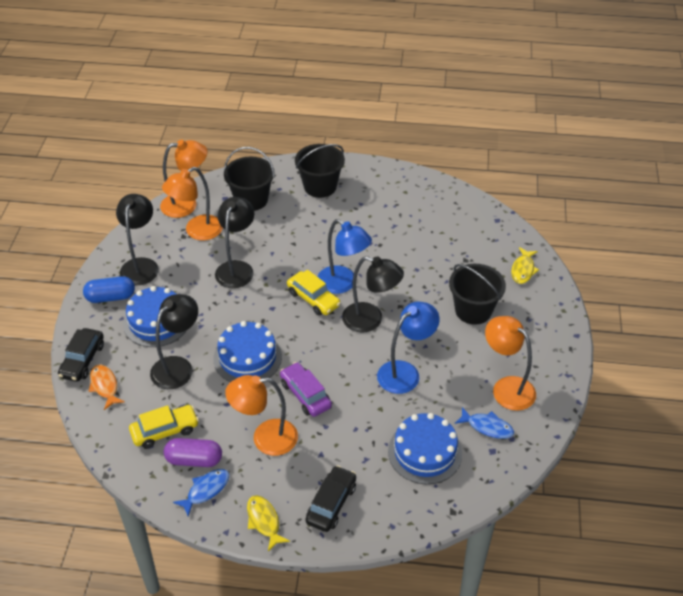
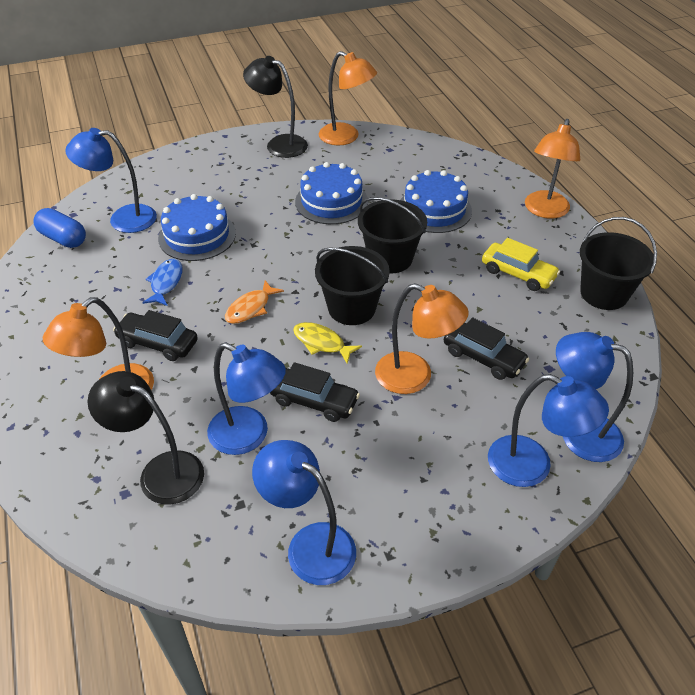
black car: [58,328,104,382] [305,465,356,532] = 2 -> [113,310,198,361] [270,362,360,422] [444,317,529,380] = 3
black lamp: [116,194,159,285] [150,294,198,389] [215,197,254,288] [342,256,404,332] = 4 -> [88,371,204,505] [243,56,308,158] = 2
blue fish: [173,469,229,516] [454,407,514,439] = 2 -> [142,259,183,306] = 1
blue lamp: [317,219,372,294] [377,301,440,394] = 2 -> [65,128,157,233] [207,342,286,455] [252,440,356,585] [488,374,609,487] [556,332,633,462] = 5
purple capsule: [164,438,222,467] = 1 -> none = 0
purple car: [280,362,332,417] = 1 -> none = 0
yellow car: [129,405,199,448] [287,270,341,316] = 2 -> [482,238,560,291] = 1
yellow fish: [247,495,290,551] [511,247,539,284] = 2 -> [293,322,362,363] = 1

